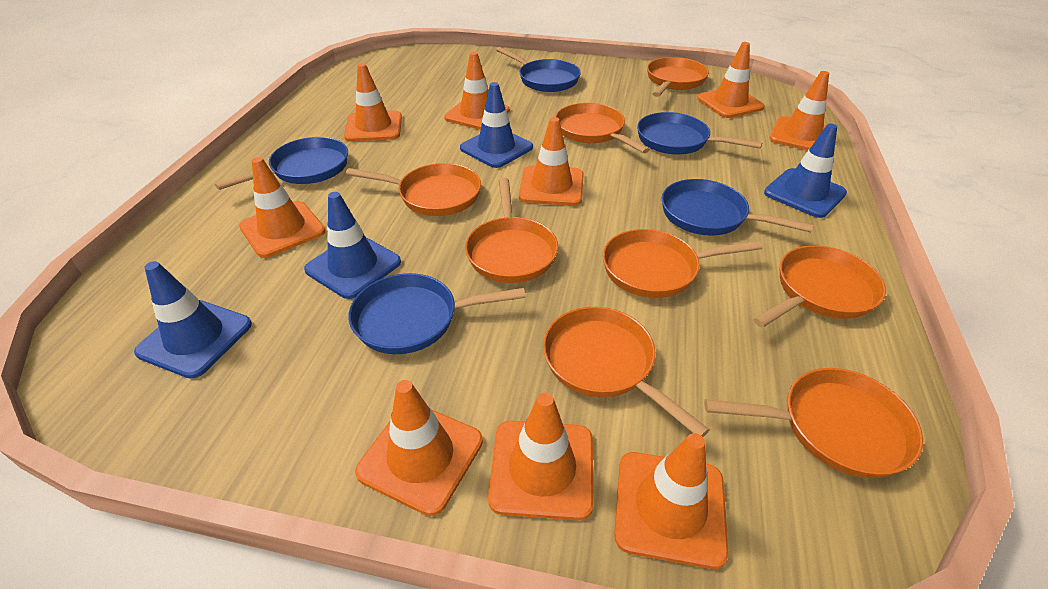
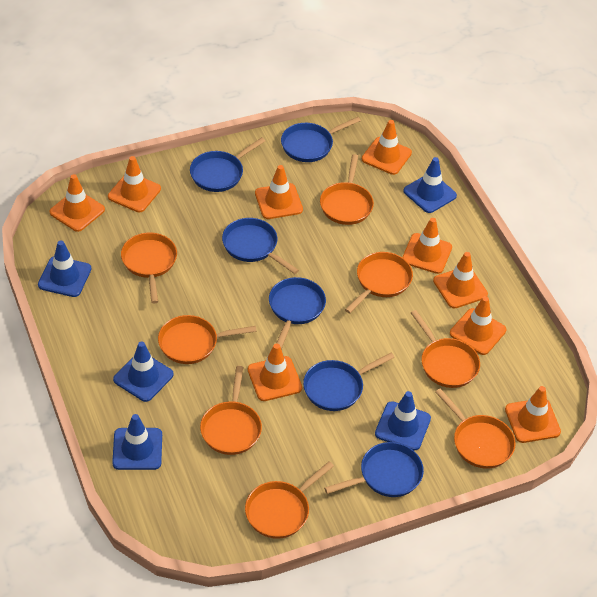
blue pan: [215,137,348,190] [349,273,526,354] [496,47,581,92] [637,112,762,155] [662,179,813,236] = 5 -> [190,137,265,192] [222,218,299,274] [269,277,326,349] [281,117,361,162] [303,353,395,411] [324,442,424,497] = 6
blue traffic cone: [134,261,252,379] [304,192,401,299] [460,82,533,168] [764,124,847,218] = 4 -> [38,240,91,297] [112,414,162,470] [113,341,174,402] [375,391,431,451] [403,157,457,213] = 5

